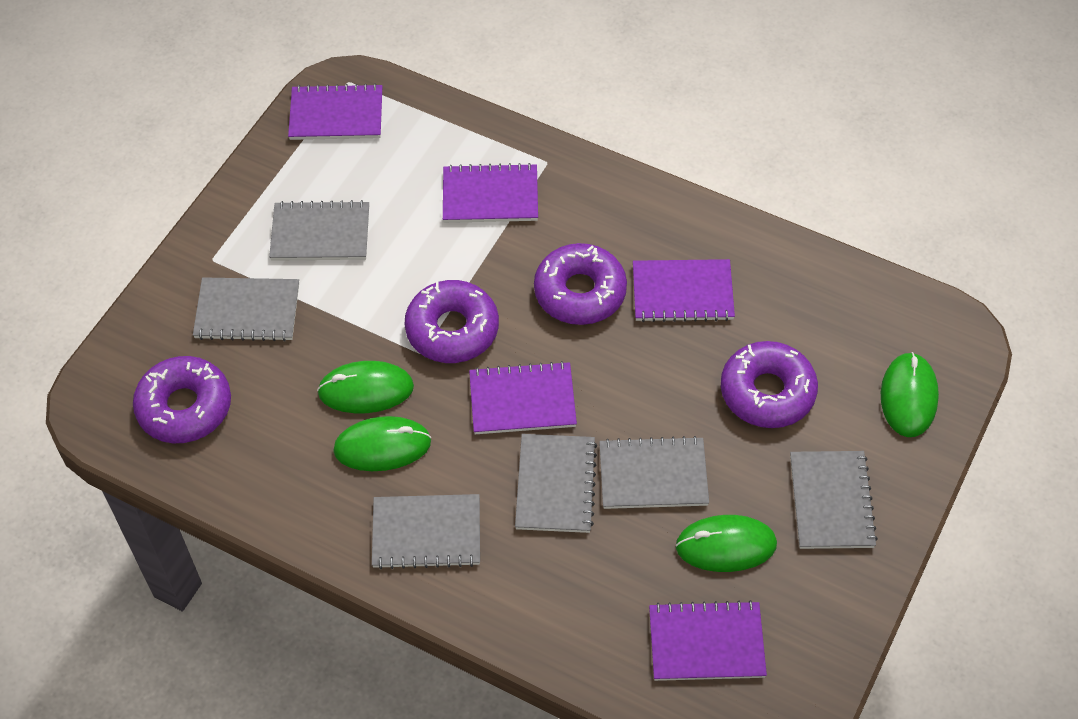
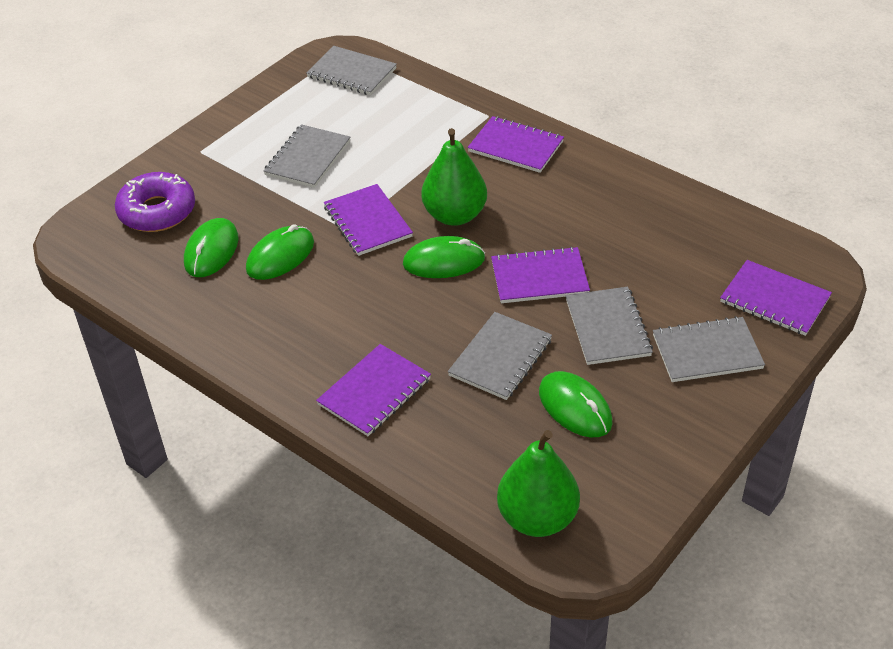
green pear: none = 0 -> [421,128,487,226] [497,430,580,537] = 2
grey notebook: [193,277,299,341] [269,200,369,261] [372,494,480,569] [515,434,597,533] [599,436,709,509] [790,451,878,549] = 6 -> [264,124,350,188] [306,46,397,95] [448,312,552,400] [566,287,653,365] [653,316,765,382] = 5
purple donut: [133,356,231,443] [405,280,499,363] [534,243,627,325] [721,341,818,428] = 4 -> [115,172,195,232] = 1

